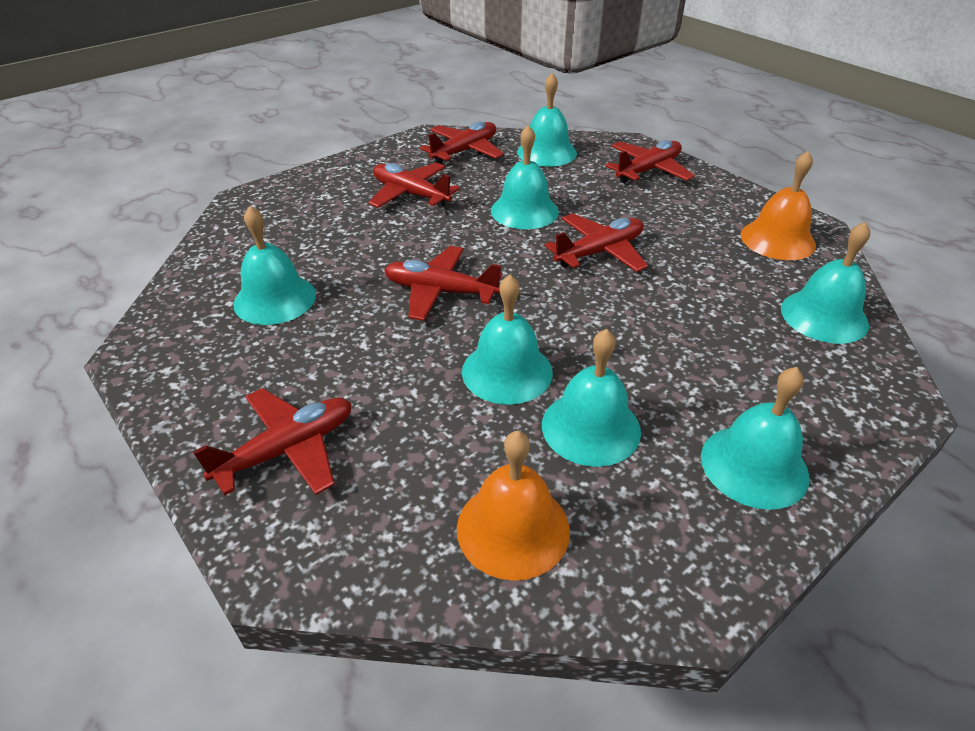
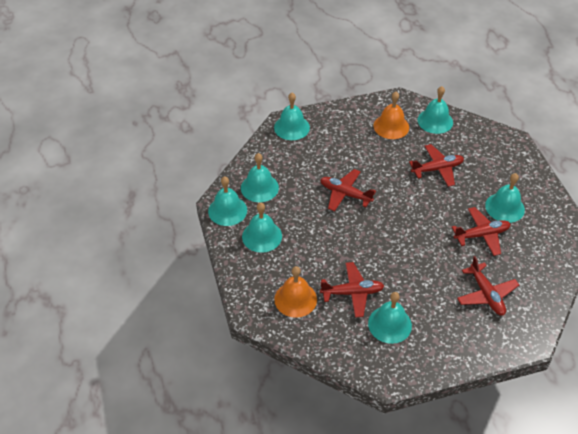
red plane: [193,388,352,496] [368,162,460,208] [384,246,502,321] [420,121,504,164] [544,213,648,272] [605,140,695,183] = 6 -> [320,169,376,211] [320,262,384,317] [409,144,464,187] [452,207,511,256] [457,256,519,316] = 5

